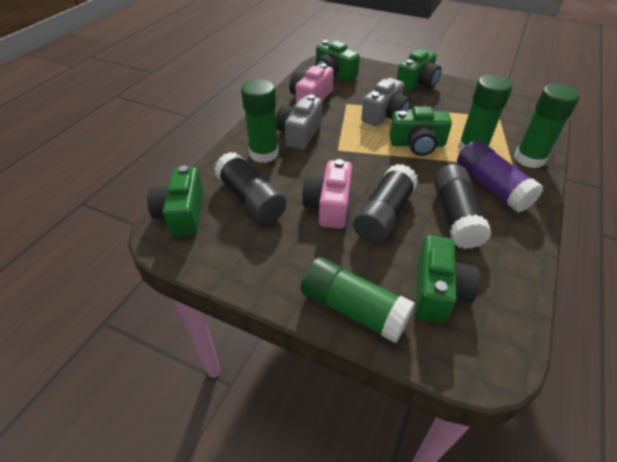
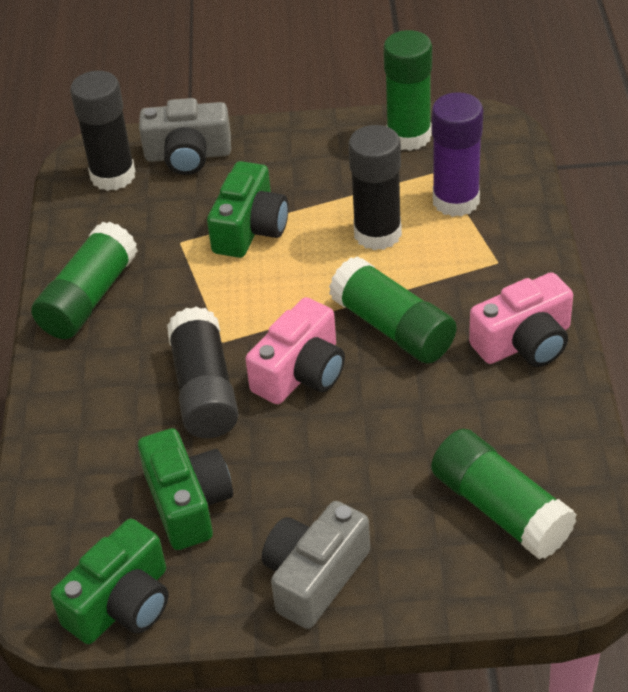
green camera: [147,166,203,237] [315,40,360,81] [389,106,452,156] [396,49,441,91] [415,235,480,323] = 5 -> [51,519,169,644] [138,428,233,550] [207,161,289,258] = 3

